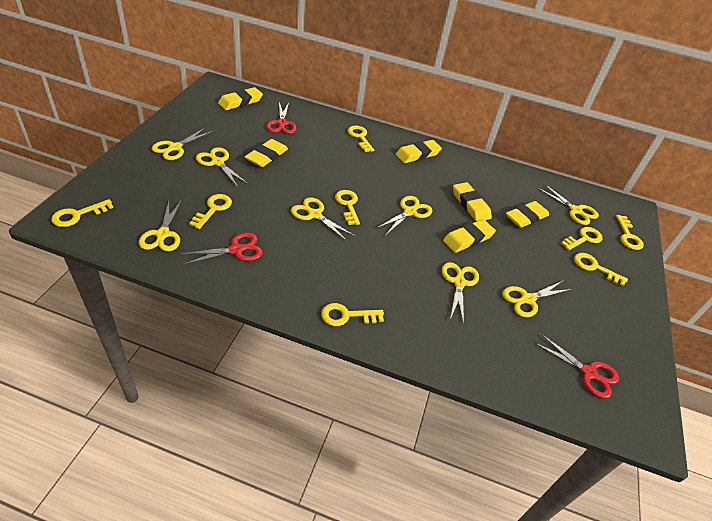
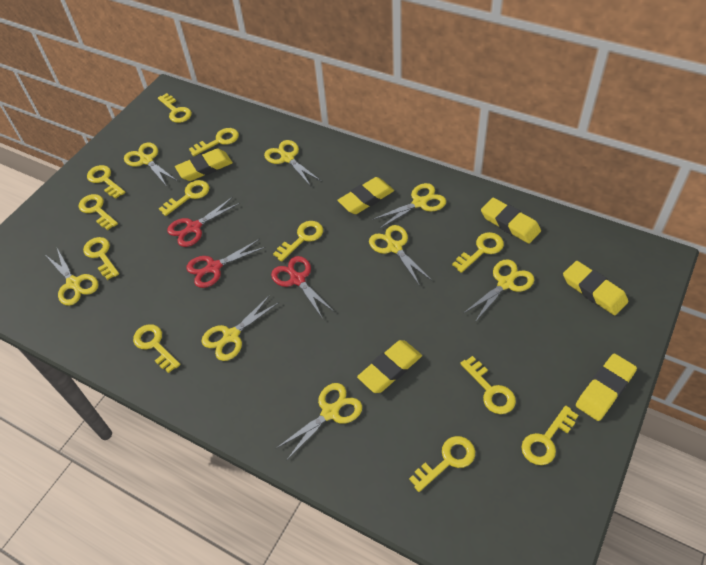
yellow key: [51,199,114,227] [189,194,232,229] [321,303,384,326] [335,190,360,225] [348,126,374,152] [561,227,603,250] [574,253,628,286] [616,215,644,250] = 8 -> [79,194,118,230] [83,237,119,280] [87,165,125,199] [133,324,181,373] [158,93,192,123] [159,180,209,216] [189,128,239,156] [273,221,323,262] [409,436,475,492] [452,232,504,273] [460,356,516,414] [521,406,578,465] = 12

